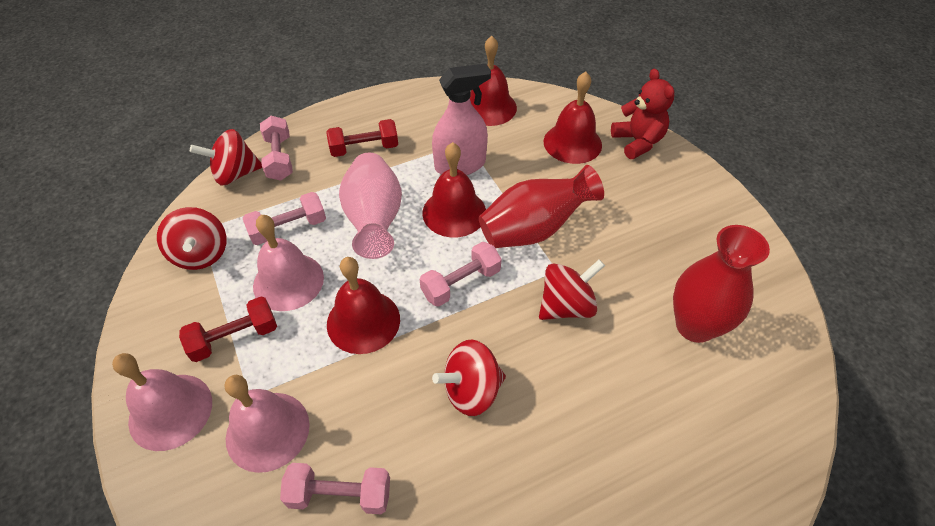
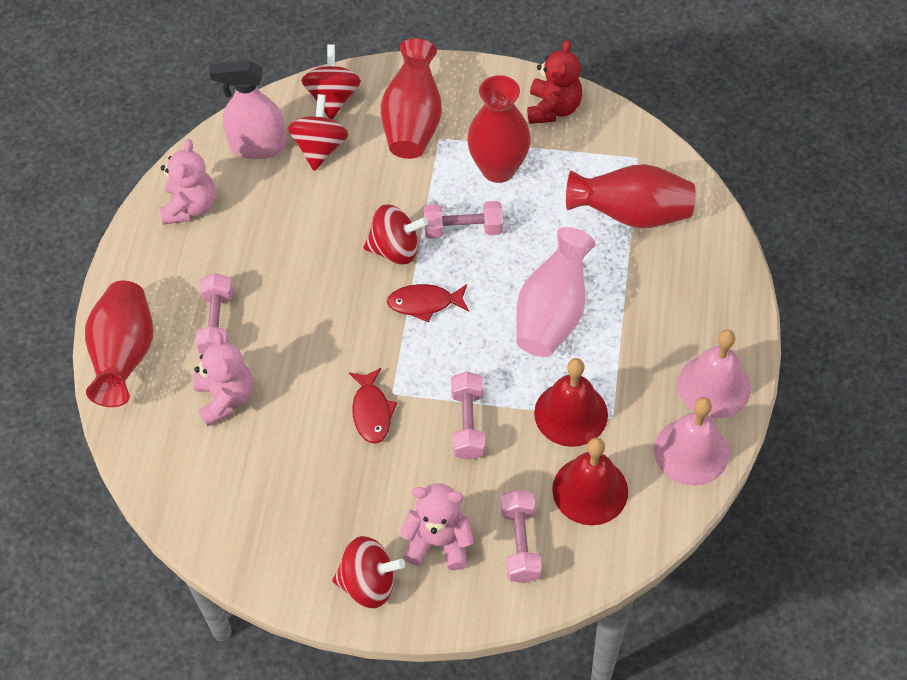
pink bell: [112,353,212,451] [224,375,310,473] [253,215,324,311] = 3 -> [654,397,729,486] [678,329,751,418] = 2
pink teddy bear: none = 0 -> [160,139,216,225] [193,331,253,426] [399,483,474,570] = 3
red bell: [327,257,400,354] [422,142,486,237] [470,36,517,126] [544,72,602,164] = 4 -> [534,358,608,447] [552,438,628,525] = 2
red dumbbell: [179,297,277,362] [326,119,398,157] = 2 -> none = 0
red fish: none = 0 -> [349,368,397,444] [387,284,469,322] = 2
red vase: [479,165,604,248] [673,225,770,343] = 2 -> [85,281,153,407] [381,38,442,159] [467,75,531,183] [566,164,696,228] = 4

